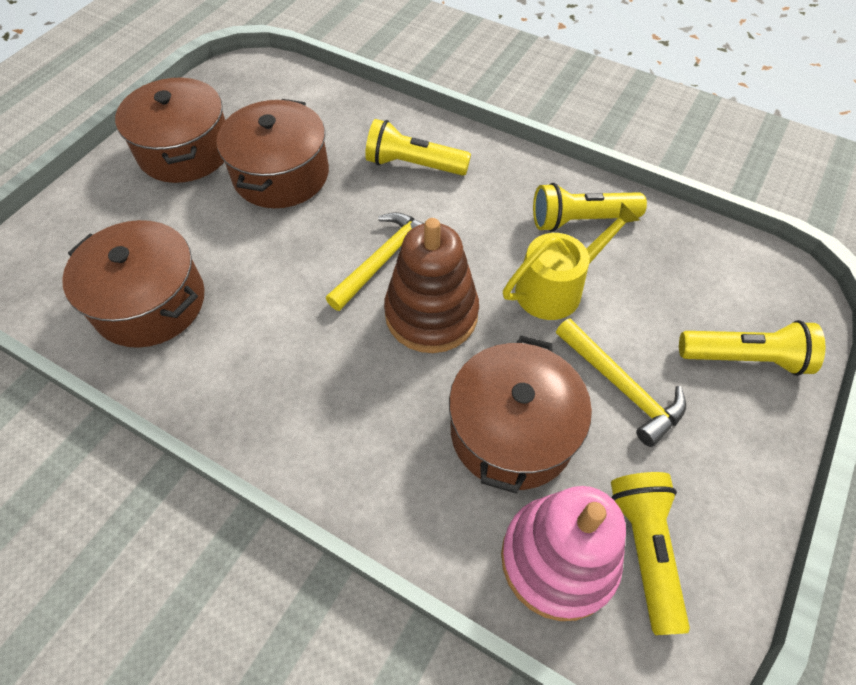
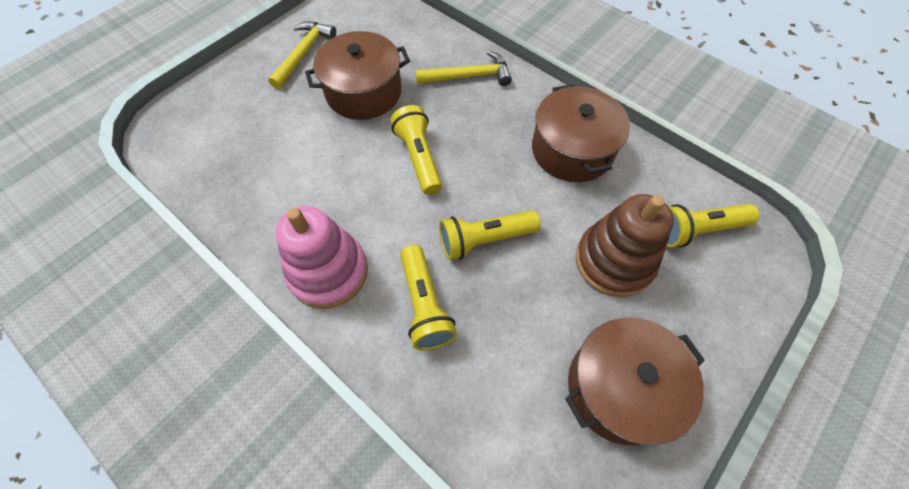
brown pot: [62,220,205,348] [115,77,225,183] [217,99,329,208] [449,336,592,493] = 4 -> [305,31,410,120] [532,84,630,182] [565,317,705,446] = 3
yellow watering can: [503,203,640,320] = 1 -> none = 0

